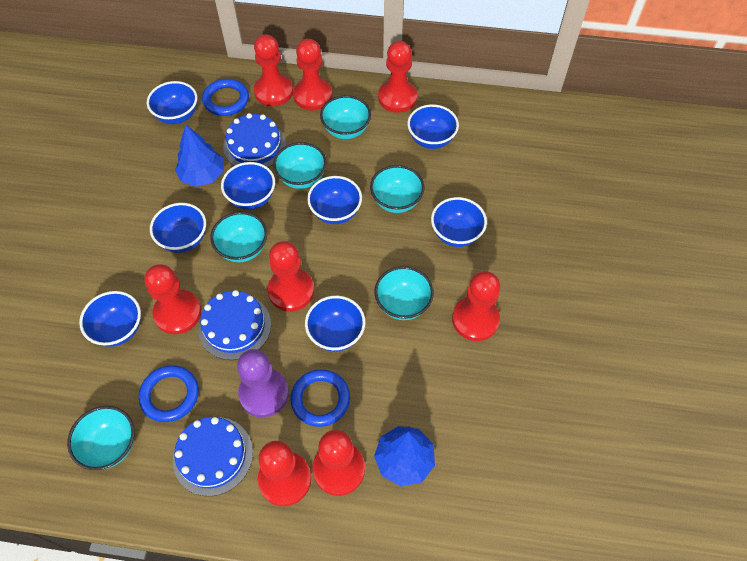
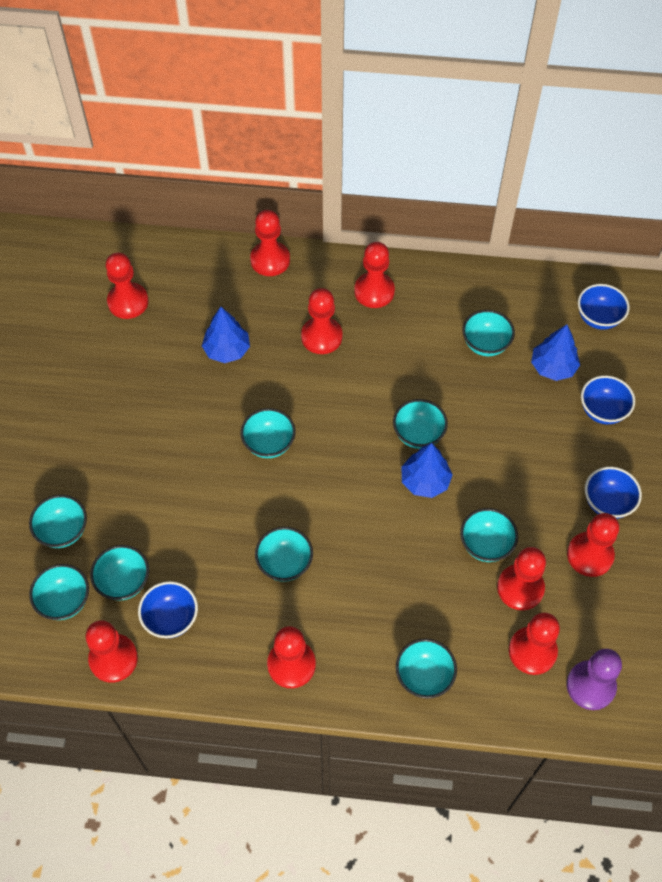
blue bowl: [79,291,141,347] [147,81,197,124] [150,203,206,253] [221,162,275,210] [305,295,365,352] [307,176,362,224] [407,104,459,149] [431,197,487,247] = 8 -> [138,581,198,638] [578,284,629,330] [581,375,635,424] [585,467,642,519] = 4
blue cake: [173,417,253,496] [198,290,271,360] [223,113,286,168] = 3 -> none = 0
blue ring: [139,365,199,422] [202,79,249,116] [291,369,350,427] = 3 -> none = 0
blue tree: [175,125,224,187] [374,426,435,487] = 2 -> [202,307,250,363] [401,443,453,498] [531,324,580,381] = 3
red pawn: [145,264,201,334] [254,35,293,106] [258,441,311,506] [267,241,314,311] [293,39,332,111] [312,430,365,496] [378,41,417,113] [452,271,500,341] = 8 -> [85,620,138,683] [106,253,149,319] [250,210,290,276] [267,626,316,688] [301,288,343,354] [354,242,395,308] [497,547,546,610] [509,613,560,675] [567,513,619,577] = 9
turquoise bowl: [67,406,135,470] [210,212,267,262] [273,142,327,189] [320,95,371,139] [370,165,425,213] [374,266,434,320] = 6 -> [29,495,87,548] [29,564,89,620] [90,545,149,601] [241,408,296,458] [255,527,313,582] [393,399,448,449] [396,639,457,699] [460,508,518,562] [462,310,515,356] = 9

